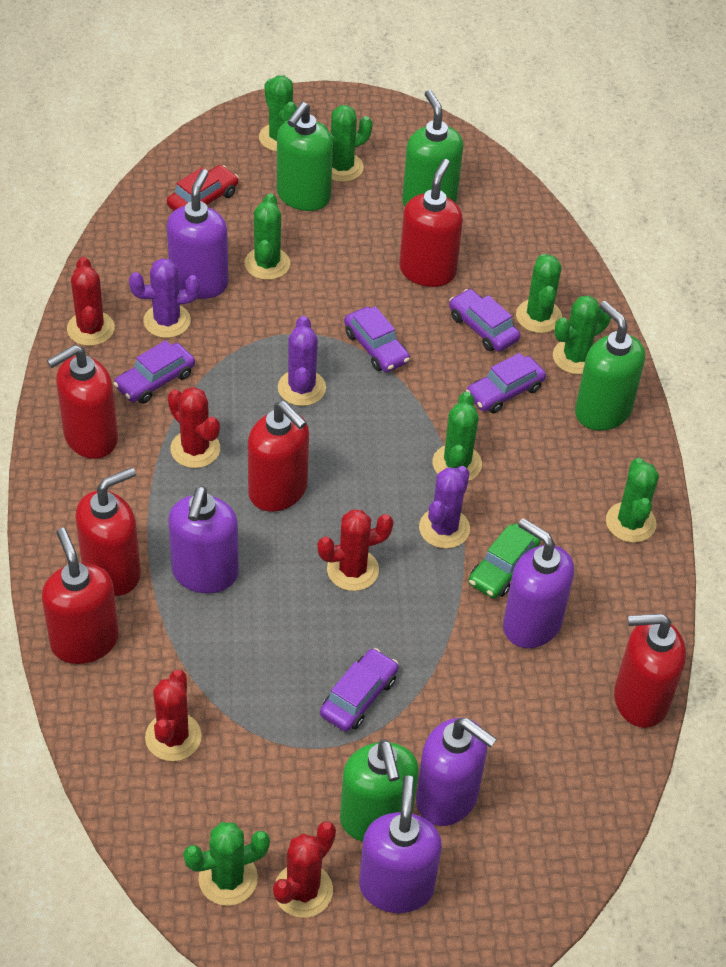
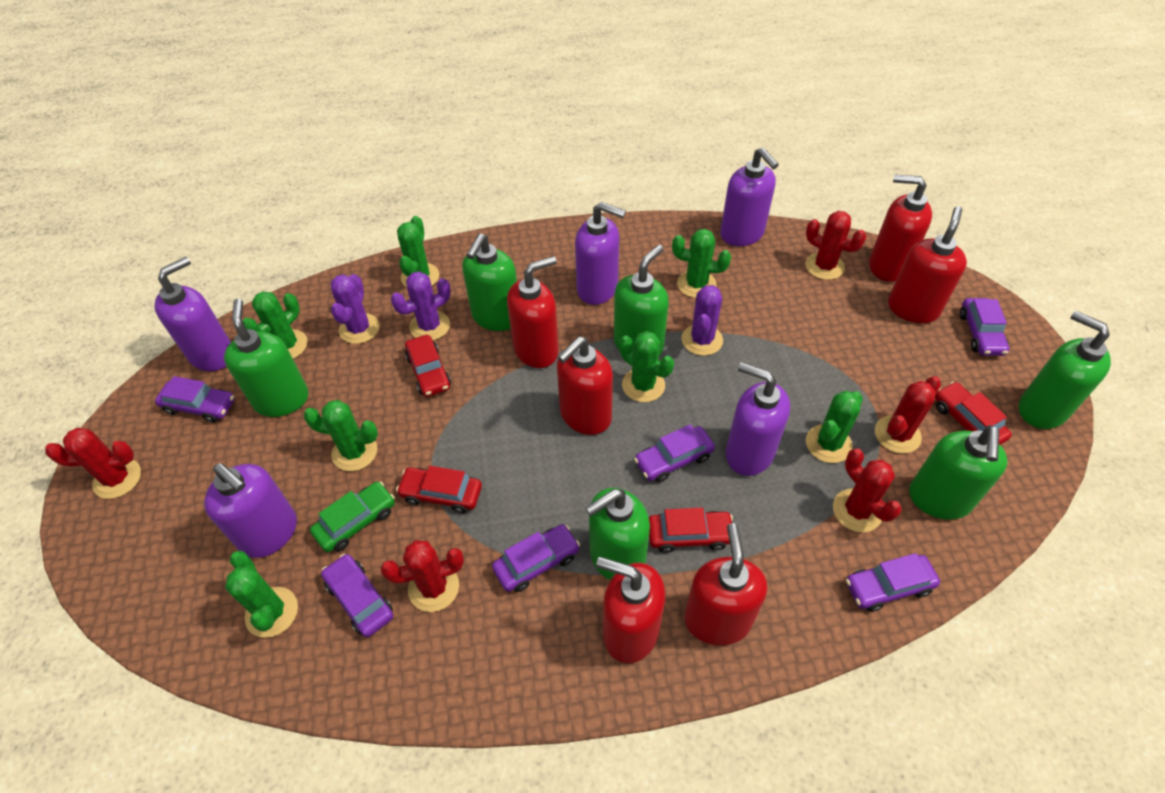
green cactus: [183,822,270,906] [245,193,290,280] [259,75,297,152] [321,105,373,182] [433,391,482,481] [516,254,562,333] [553,295,611,375] [606,458,659,543] = 8 -> [225,551,298,638] [243,291,308,359] [303,400,378,471] [397,216,439,288] [619,331,674,402] [672,229,731,298] [806,391,863,463] = 7
green soap dispenser: [277,102,333,211] [340,739,419,842] [402,90,464,206] [575,301,645,431] = 4 -> [224,299,308,417] [462,234,517,331] [585,488,650,580] [614,245,669,355] [909,425,1008,520] [1019,311,1111,429] = 6
purple car: [114,340,195,404] [320,648,398,732] [344,306,410,372] [449,289,520,352] [466,353,546,413] = 5 -> [155,376,235,423] [321,554,393,637] [492,524,580,592] [634,424,715,483] [846,553,940,612] [960,298,1009,356] = 6
red car: [167,165,239,211] = 1 -> [396,466,482,514] [405,335,451,397] [649,508,733,553] [935,382,1012,445] = 4

